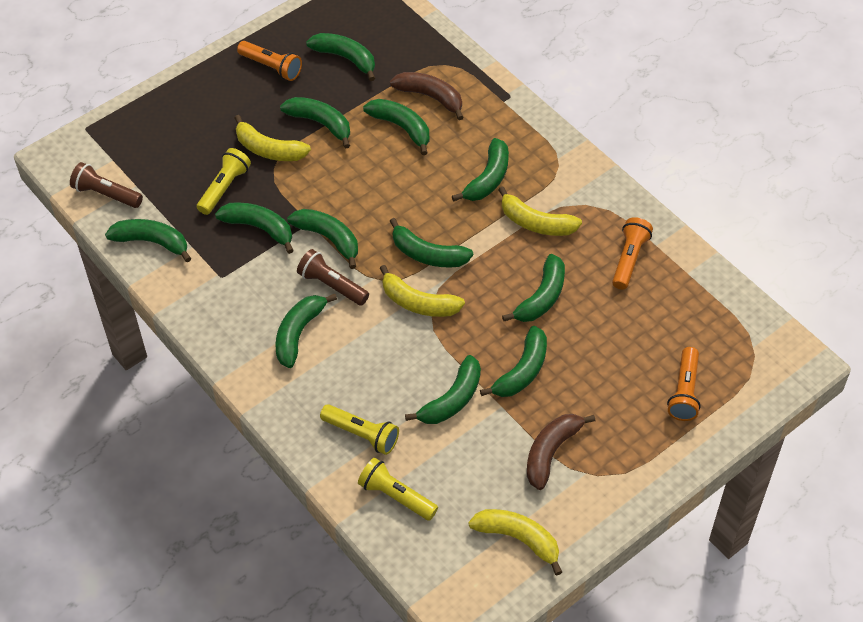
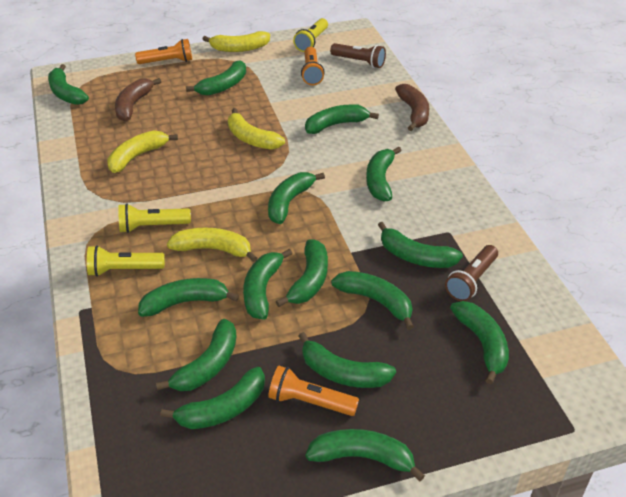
green banana: [105,219,192,262] [215,202,294,254] [275,294,337,368] [280,97,350,149] [287,209,358,269] [306,33,375,81] [363,99,429,155] [390,218,473,268] [405,355,481,424] [452,138,509,202] [480,326,547,397] [502,254,565,322] = 12 -> [48,64,89,105] [138,278,239,317] [156,319,237,391] [160,367,265,429] [186,60,246,96] [243,249,293,320] [268,172,325,224] [276,239,328,307] [298,332,396,388] [305,104,379,134] [306,429,425,481] [331,271,414,330] [366,147,402,201] [378,222,463,268] [450,301,509,384] = 15

